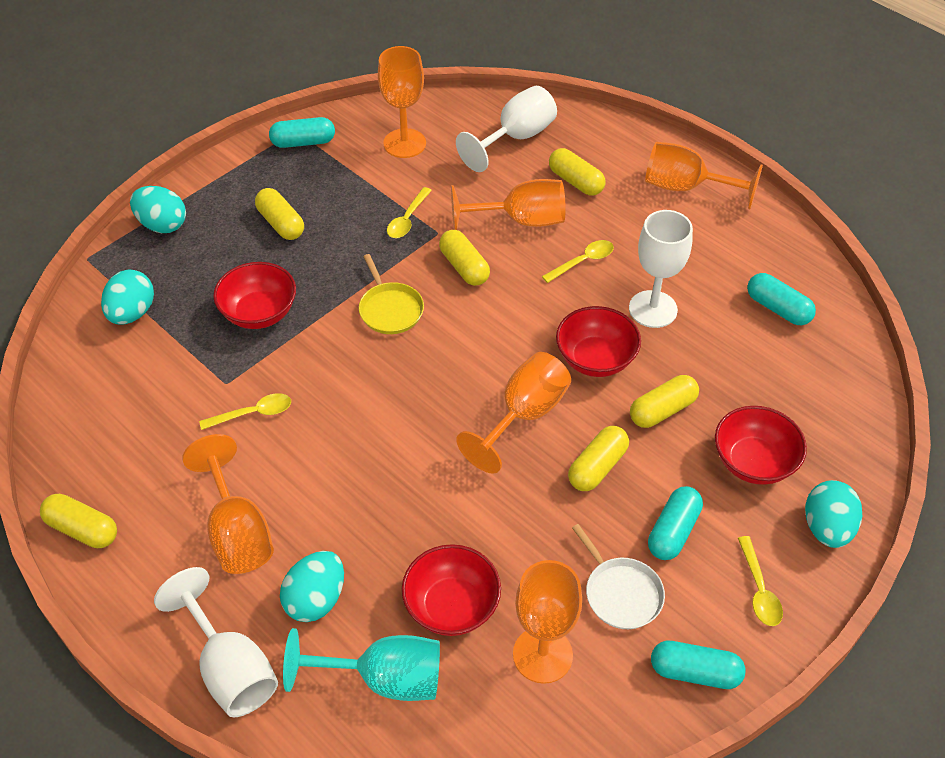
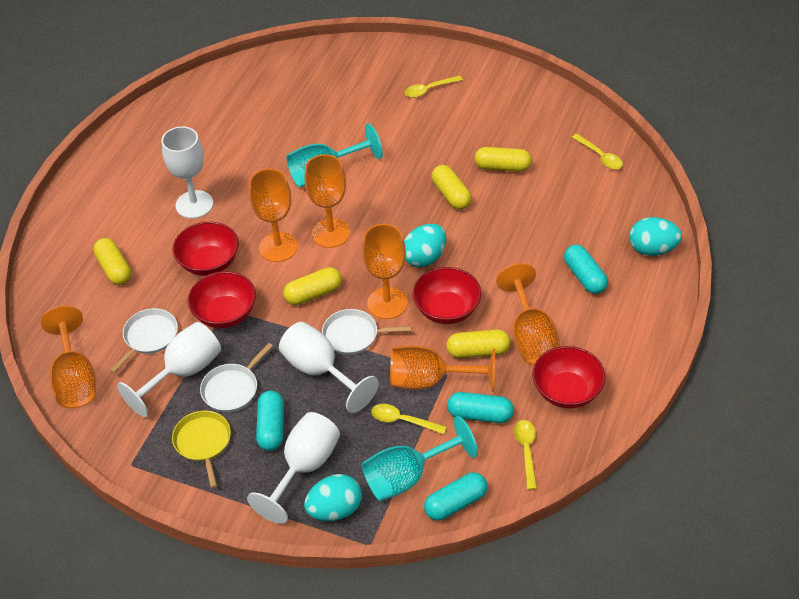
turquoise egg: [101,269,154,325] [130,186,186,233] [280,551,344,622] [805,480,862,548] = 4 -> [304,474,362,521] [404,224,446,268] [629,217,682,256] = 3
turquoise goblet: [283,628,440,701] = 1 -> [286,124,383,187] [362,416,478,501] = 2
white goblet: [154,567,278,717] [456,86,557,172] [629,210,693,328] = 3 -> [117,322,221,417] [161,126,213,219] [247,412,340,524] [279,322,379,413] = 4
white pan: [572,524,665,629] = 1 -> [110,308,178,373] [200,343,273,412] [322,309,411,355] = 3
yellow capsule: [40,494,117,548] [255,188,304,240] [439,230,490,286] [549,148,606,196] [568,426,629,491] [630,375,699,428] = 6 -> [93,238,131,285] [283,267,342,305] [431,165,472,210] [446,329,510,358] [474,147,532,172] = 5

